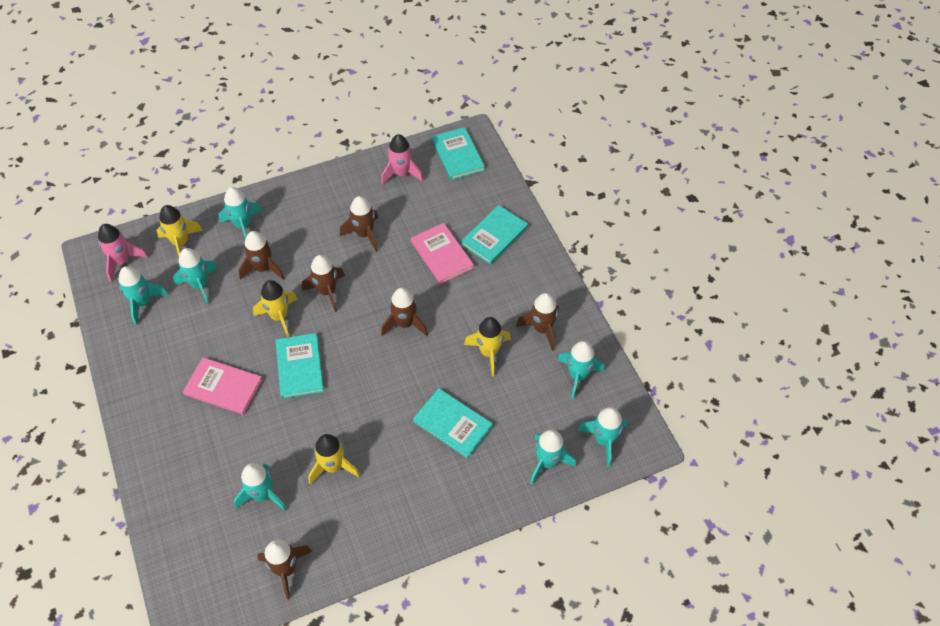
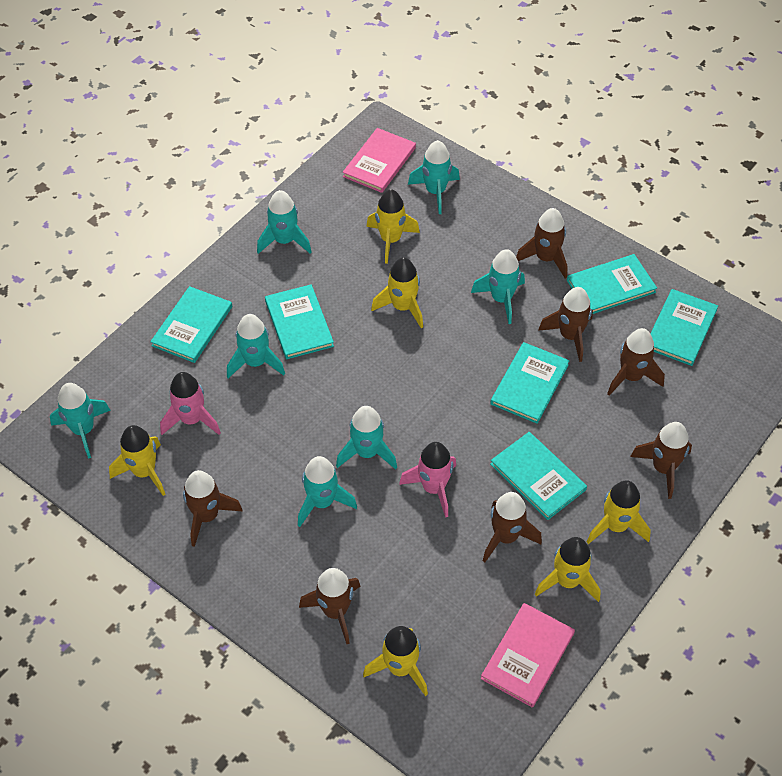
brown rocket: [239,231,285,280] [257,540,312,600] [302,255,345,312] [340,196,378,252] [381,288,428,336] [516,293,559,351] = 6 -> [183,470,242,547] [299,568,360,644] [483,492,542,562] [516,208,568,279] [538,287,593,362] [607,328,665,396] [630,422,692,499] = 7
turquoise book: [275,333,324,399] [413,388,493,458] [432,127,485,180] [461,205,528,264] = 4 -> [150,286,232,363] [265,284,334,359] [490,342,569,424] [490,432,587,520] [567,254,657,314] [650,289,718,366] = 6
yellow rocket: [156,205,203,256] [253,280,298,337] [308,434,360,484] [464,317,511,376] = 4 -> [109,425,166,496] [363,626,428,696] [366,189,420,264] [371,257,423,328] [535,537,601,602] [587,480,651,544] = 6

